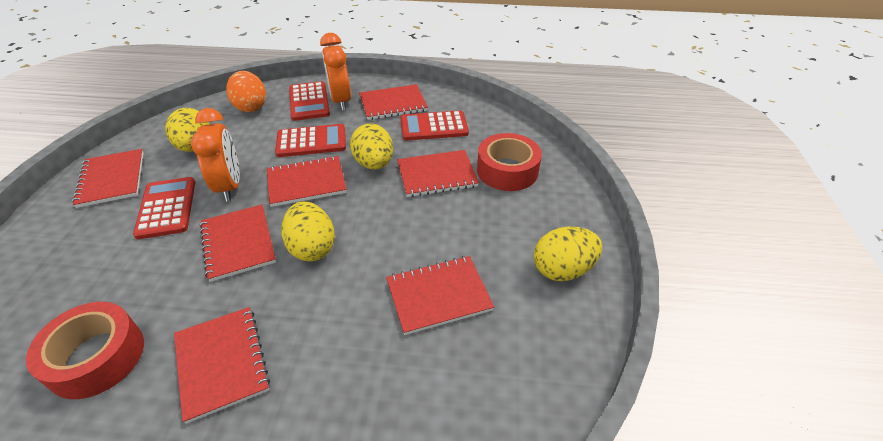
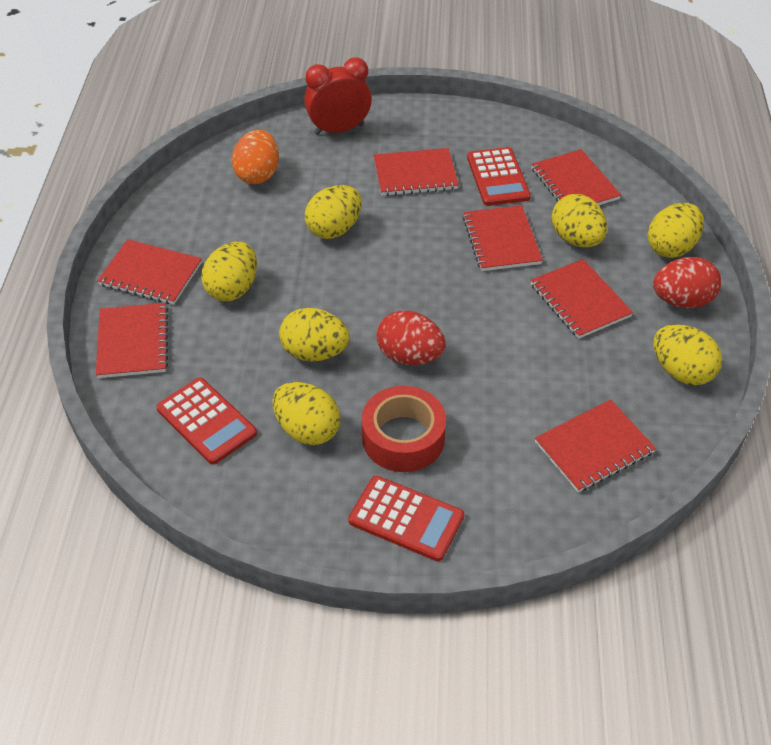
orange clock: [191,108,240,201] [320,33,351,110] = 2 -> none = 0
red calculator: [133,177,195,239] [275,124,346,157] [289,81,330,121] [400,111,469,141] = 4 -> [156,377,257,464] [348,476,464,561] [467,147,531,206] = 3
red clock: none = 0 -> [304,57,372,135] = 1
red egg: none = 0 -> [377,311,446,365] [653,257,721,308] = 2
red tape: [26,302,144,399] [477,133,542,191] = 2 -> [362,386,446,472] = 1
yellow egg: [165,108,209,152] [282,201,335,261] [350,124,393,169] [534,227,602,281] = 4 -> [201,242,257,301] [272,382,341,445] [279,308,350,361] [305,185,362,239] [552,194,607,247] [648,203,704,258] [653,325,722,385] = 7

